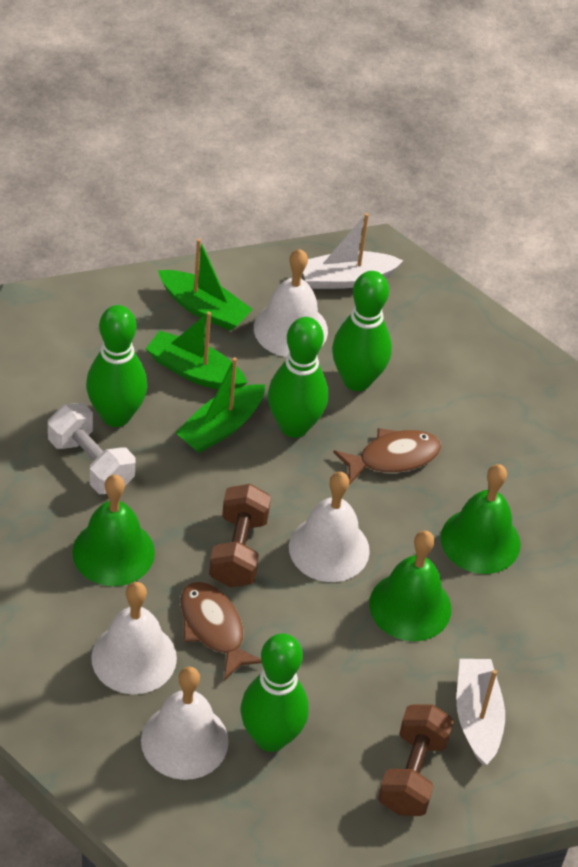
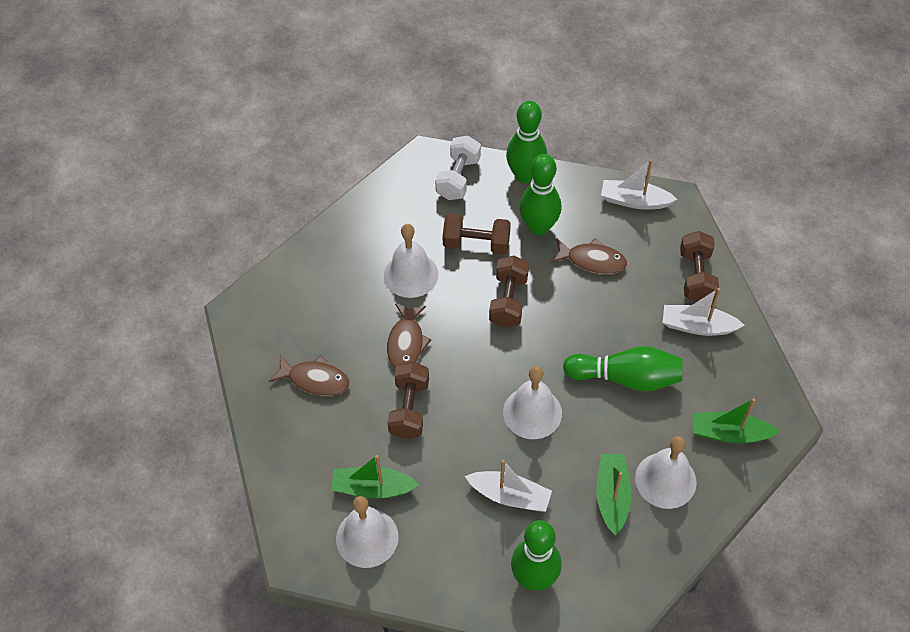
brown dumbbell: [209,484,271,587] [378,704,454,816] = 2 -> [388,362,429,439] [442,213,511,255] [489,256,529,328] [680,231,719,302] = 4
brown fish: [181,582,262,680] [333,428,441,485] = 2 -> [269,355,349,396] [387,304,431,369] [550,238,627,274] = 3
green bell: [72,475,155,586] [369,531,451,641] [441,464,521,574] = 3 -> none = 0
white boat: [303,213,403,289] [457,659,505,765] = 2 -> [465,460,552,512] [601,160,677,209] [663,288,744,336] = 3

